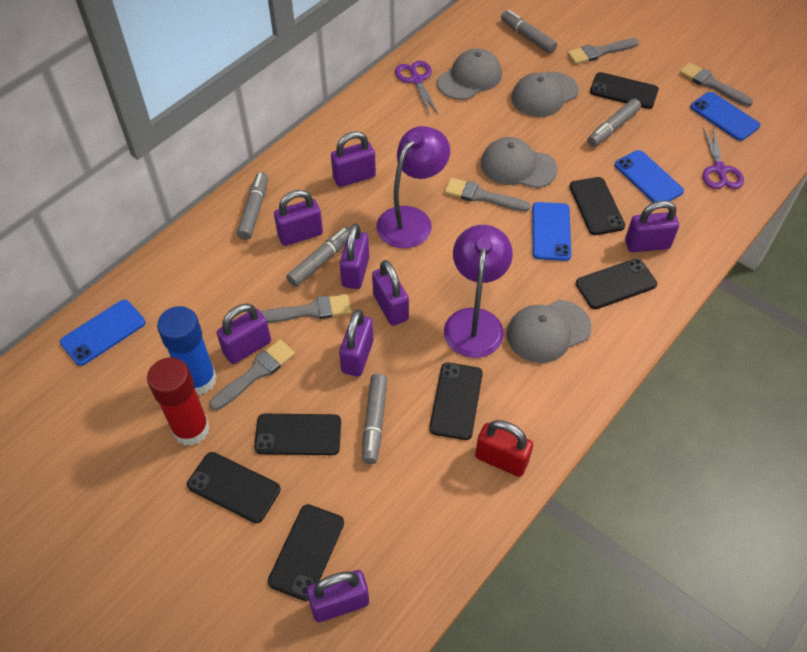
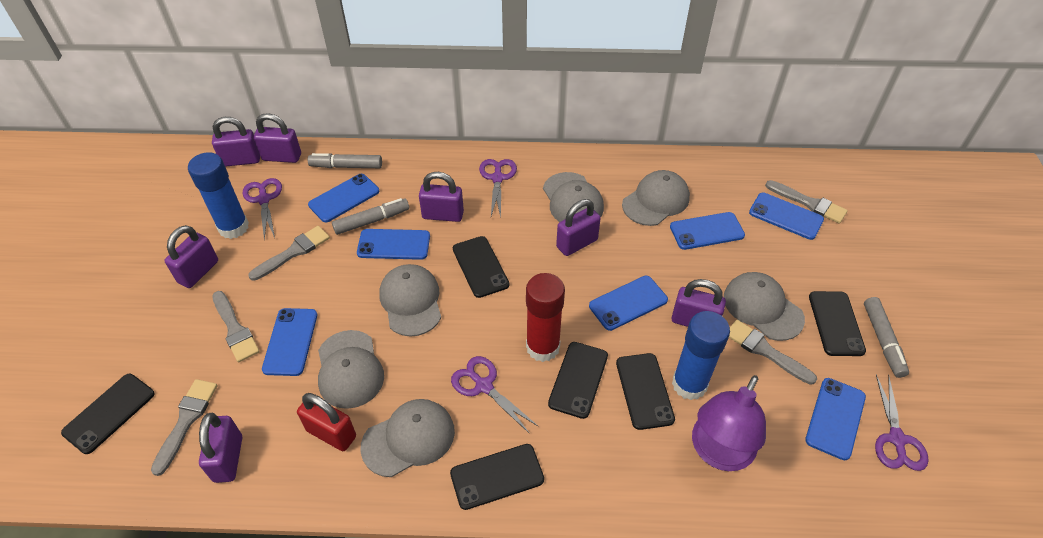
black phone: [187,452,281,523] [254,414,341,455] [268,504,344,601] [429,362,483,440] [569,177,625,235] [576,258,657,309] [590,72,659,109] = 7 -> [61,374,154,454] [450,444,544,510] [453,236,509,298] [548,342,608,419] [616,353,675,430] [809,291,866,356] = 6
blue glue stick: [157,306,217,395] = 1 -> [188,152,249,239] [672,311,730,400] = 2
blue phone: [60,300,145,366] [532,202,571,261] [615,150,684,203] [690,92,760,141] = 4 -> [262,308,317,376] [308,174,379,222] [357,229,430,260] [589,276,668,331] [670,212,745,250] [749,193,824,240] [805,378,866,460] = 7
grey cap: [437,48,502,100] [481,137,558,188] [507,300,592,363] [511,72,579,117] = 4 -> [318,330,384,409] [361,399,455,477] [379,264,441,337] [543,172,604,222] [622,170,690,226] [724,272,805,341] = 6
grey marker: [237,172,268,240] [286,227,350,287] [362,374,387,464] [501,10,557,53] [587,99,641,147] = 5 -> [308,153,382,168] [332,198,409,235] [864,297,909,378] = 3
purple lamp: [377,126,450,248] [444,225,513,358] = 2 -> [692,375,766,471] = 1
purple padlock: [217,304,271,364] [274,190,323,246] [307,570,369,622] [331,131,376,187] [339,310,373,377] [340,224,369,289] [372,260,409,326] [625,200,679,252] = 8 -> [164,225,218,288] [199,413,242,483] [212,117,260,167] [254,113,301,163] [419,172,464,222] [556,199,601,256] [671,279,726,327] = 7
purple scissors: [395,61,438,114] [703,127,744,189] = 2 -> [243,178,282,240] [451,356,539,434] [479,159,517,218] [875,375,929,471] = 4

